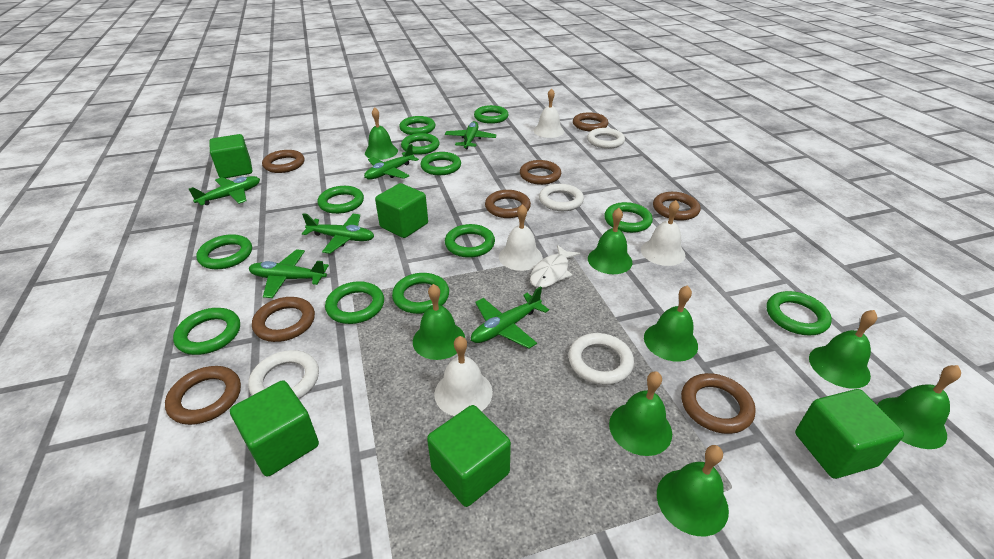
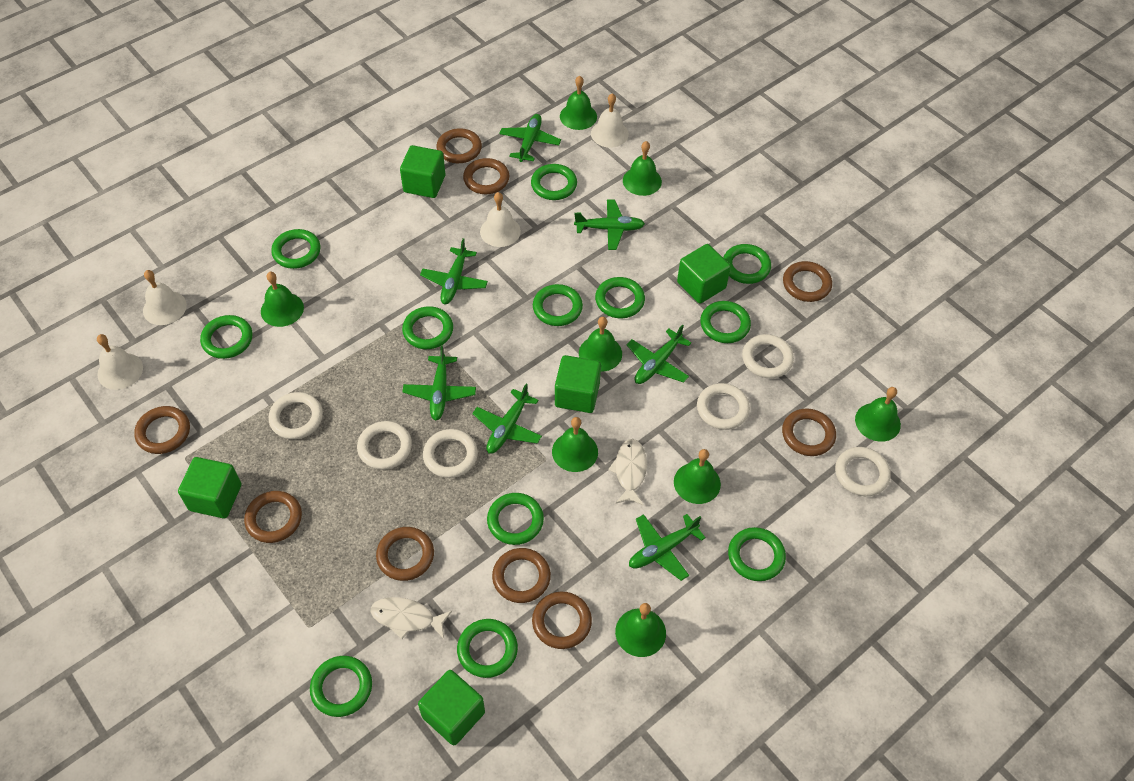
brown ring: [165,366,241,425] [252,297,315,342] [262,150,304,173] [485,190,531,218] [520,160,561,185] [573,112,608,131] [653,192,700,221] [681,373,756,434] = 8 -> [134,406,190,454] [244,491,302,543] [376,527,434,581] [436,128,482,163] [463,158,509,194] [492,548,551,603] [532,592,592,649] [782,408,836,456] [783,261,832,302] = 9
green plane: [189,176,260,205] [249,249,329,298] [302,213,374,254] [364,144,419,180] [445,121,497,149] [471,286,549,349] = 6 -> [403,345,476,420] [420,238,488,304] [472,384,542,454] [499,114,561,162] [574,200,645,250] [626,324,691,384] [629,514,706,581] = 7
white fish: [530,245,581,288] = 1 -> [371,597,452,639] [608,439,647,506] = 2
white ring: [248,350,319,399] [539,184,584,211] [568,333,634,385] [587,128,625,149] = 4 -> [268,392,323,439] [357,421,412,470] [423,429,478,478] [697,383,750,430] [742,334,794,378] [835,447,891,496] = 6

